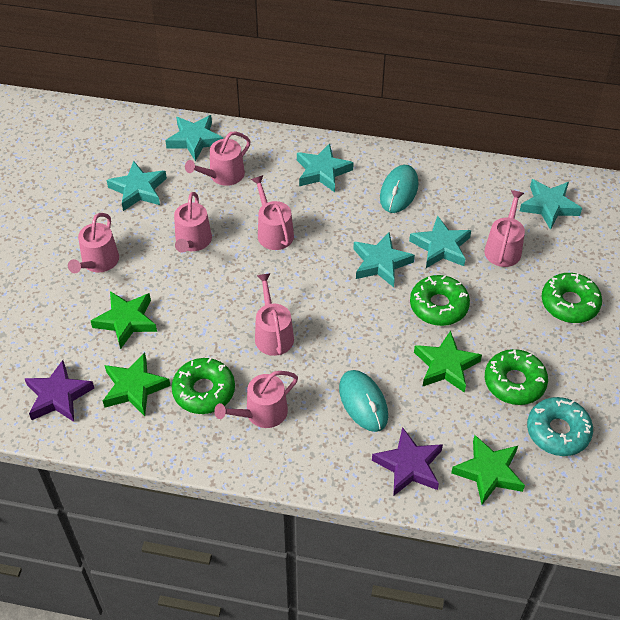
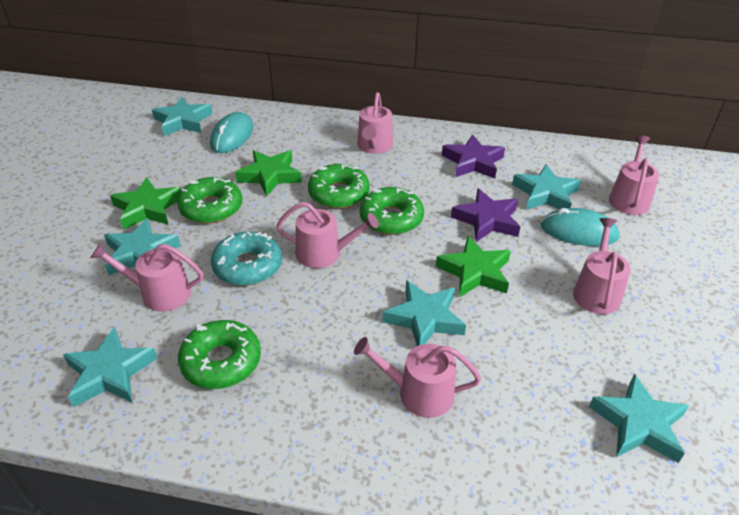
green star: [91,291,157,349] [103,352,171,416] [414,330,482,393] [451,435,525,505] = 4 -> [110,177,181,230] [235,150,302,197] [436,236,511,297] = 3
pink watering can: [68,213,119,273] [174,192,212,253] [185,132,251,186] [214,371,298,428] [251,175,294,250] [255,273,294,356] [484,190,525,267] = 7 -> [91,243,203,311] [276,202,379,268] [354,337,481,418] [357,92,393,154] [573,218,631,314] [609,135,659,215] = 6

